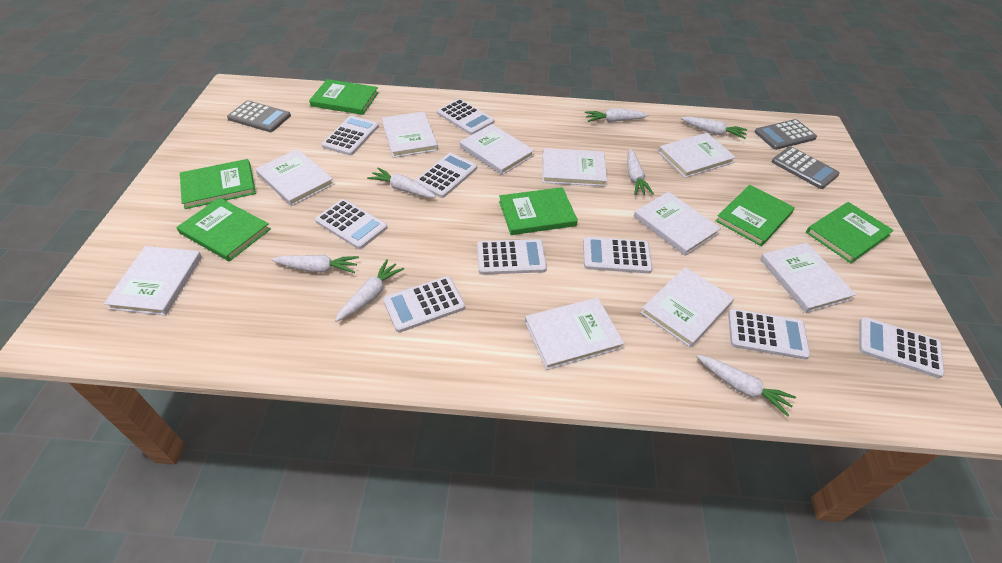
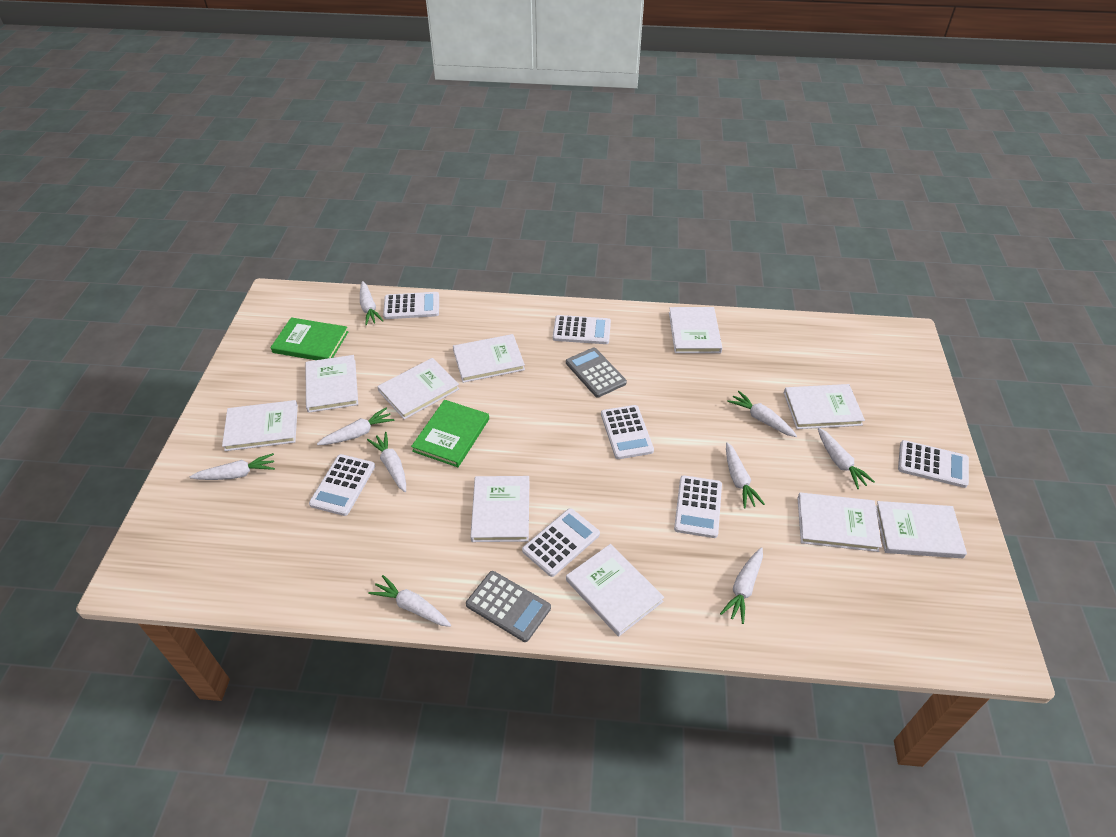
green book: [177,198,271,261] [180,159,256,209] [309,79,379,115] [499,187,578,235] [715,185,795,246] [806,202,894,263] = 6 -> [271,317,348,360] [411,400,489,467] = 2
grey calculator: [227,100,291,132] [755,119,817,150] [771,147,840,189] = 3 -> [466,571,551,642] [566,348,627,398] = 2
white calculator: [315,199,388,249] [322,116,379,155] [383,276,465,332] [415,153,477,198] [437,99,494,135] [477,239,547,275] [583,237,652,273] [728,309,810,359] [859,317,945,378] = 9 -> [309,454,375,516] [383,292,439,319] [522,508,600,577] [553,315,611,344] [601,405,654,459] [674,475,722,538] [898,440,969,488] = 7
white carrot: [272,255,359,273] [335,259,404,322] [367,168,436,198] [585,108,649,122] [627,149,654,195] [681,116,747,139] [696,355,796,417] = 7 -> [190,453,275,480] [317,408,394,445] [360,281,383,325] [367,432,406,492] [369,575,451,627] [720,547,763,624] [726,442,765,509] [727,391,797,437] [818,428,875,489] = 9

